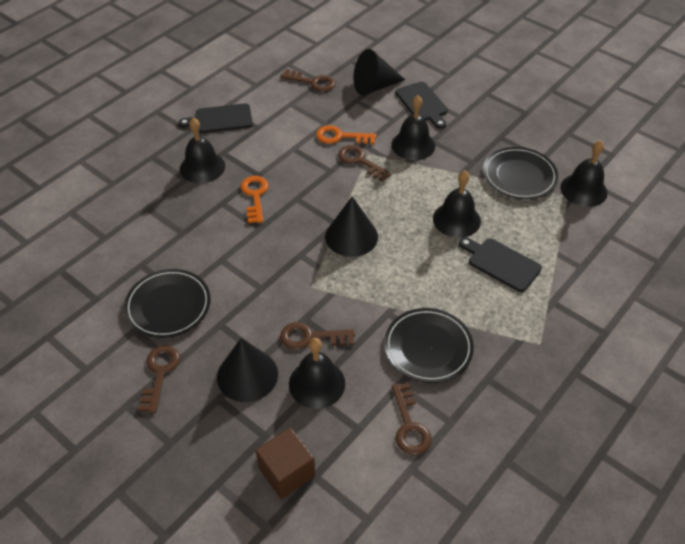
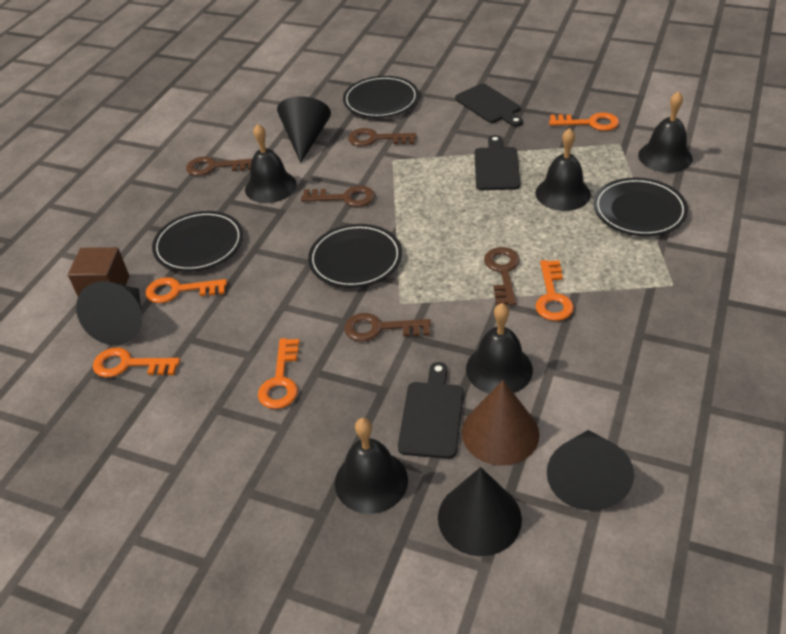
black cone: [217,338,278,402] [325,196,378,257] [353,49,405,95] = 3 -> [76,281,142,345] [277,96,331,163] [438,467,522,556] [547,430,634,511] = 4
black plate: [124,269,211,338] [384,308,474,383] [483,147,558,199] = 3 -> [152,211,243,272] [308,224,402,288] [343,76,419,118] [594,177,688,236] = 4
brown cone: none = 0 -> [462,380,540,466] = 1
orange key: [241,176,269,223] [316,125,377,144] = 2 -> [93,348,180,377] [146,277,227,303] [258,338,300,409] [535,260,574,321] [549,112,619,131] = 5

